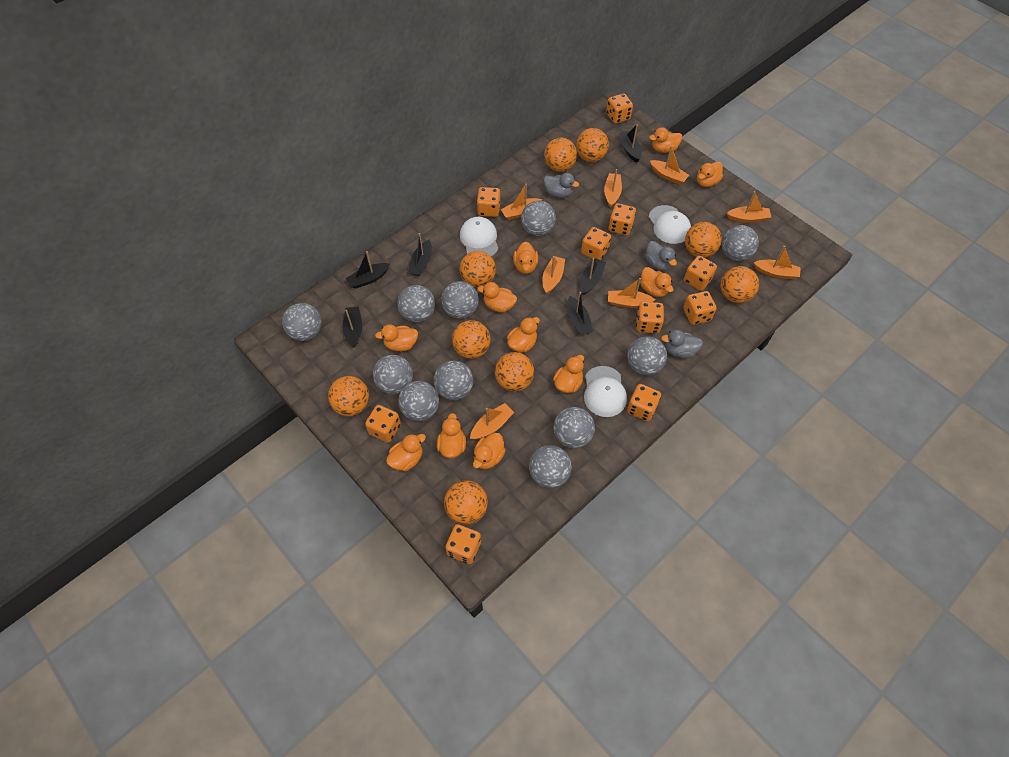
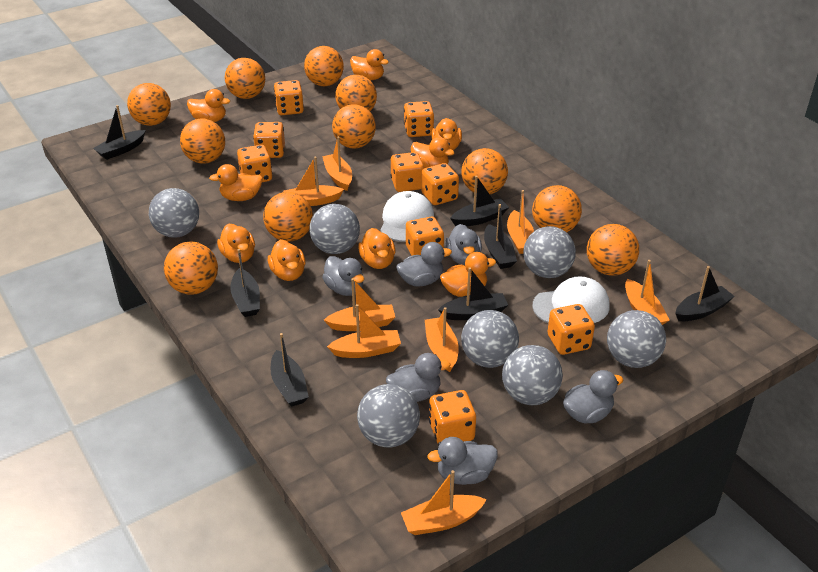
black boat: [343,307,362,348] [346,251,390,289] [408,233,432,276] [567,292,593,335] [580,258,606,295] [619,125,642,162] = 6 -> [93,105,146,160] [230,249,260,317] [271,333,309,407] [438,268,508,320] [450,176,509,226] [484,204,517,269] [675,266,735,321] = 7
grey ball: [282,303,322,341] [373,355,413,394] [397,285,435,322] [398,381,439,421] [434,360,473,400] [441,281,479,319] [521,200,556,236] [529,445,572,488] [554,407,595,448] [627,336,667,375] [721,225,759,261] = 11 -> [149,188,199,238] [309,204,360,254] [357,384,420,447] [461,310,519,368] [502,345,563,405] [523,226,576,278] [607,310,666,368] = 7
grey duck: [544,173,579,198] [645,241,677,271] [661,329,703,358] = 3 -> [322,256,364,296] [386,353,451,402] [396,242,452,287] [427,437,498,485] [445,224,482,265] [563,370,623,423] = 6
orange ball: [328,376,369,416] [444,480,488,525] [452,320,490,359] [460,251,496,287] [495,352,534,392] [544,138,577,172] [576,128,609,162] [685,222,722,258] [720,266,759,303] = 9 -> [127,83,171,126] [164,242,218,295] [180,118,225,164] [225,58,265,99] [263,192,313,241] [304,46,344,86] [332,104,376,148] [335,75,377,111] [461,148,508,194] [532,185,582,232] [587,224,639,276] = 11
orange dice: [365,405,401,443] [445,524,481,564] [477,187,500,217] [581,227,611,260] [606,93,633,124] [609,203,636,235] [627,384,661,421] [636,301,664,334] [683,291,717,325] [684,255,717,291] = 10 -> [237,145,272,182] [253,122,285,158] [274,80,304,115] [391,152,424,192] [404,101,434,137] [406,217,444,256] [421,163,459,205] [429,390,476,444] [547,304,595,355] = 9
orange duck: [375,324,418,351] [386,434,426,471] [437,413,466,458] [473,433,506,469] [477,282,517,312] [507,317,540,352] [513,242,538,274] [553,355,584,393] [640,267,673,297] [649,127,682,153] [697,161,723,187] = 11 -> [187,89,230,122] [209,164,263,201] [217,223,255,263] [268,240,306,281] [350,49,389,80] [358,228,395,269] [411,137,455,168] [431,118,462,150] [440,252,496,297] = 9
white cap: [460,217,498,257] [584,366,627,417] [649,205,691,244] = 3 -> [381,191,434,242] [532,276,610,324] = 2

